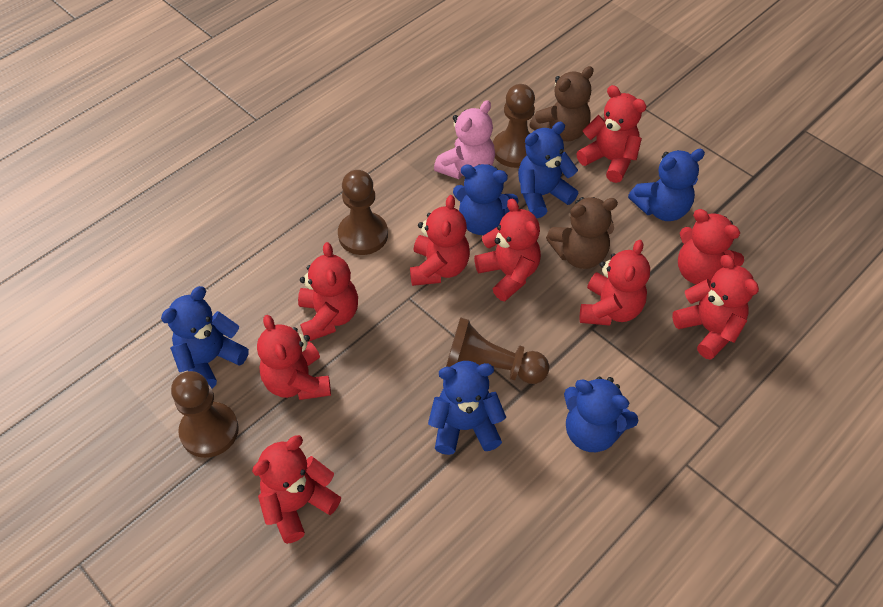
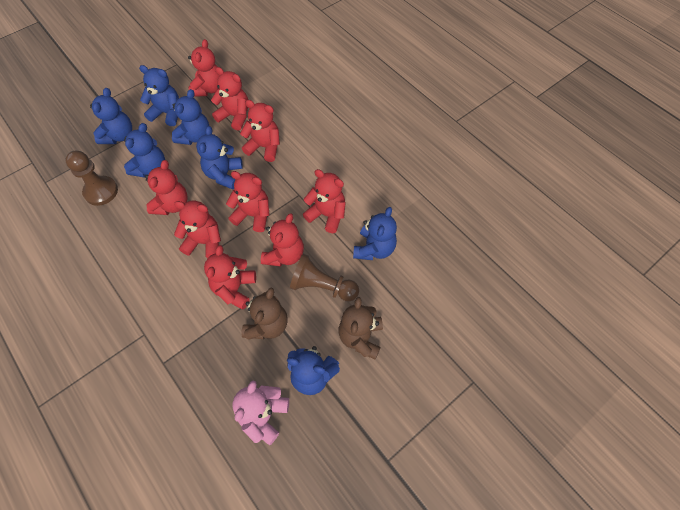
blue teddy bear: [161,286,249,389] [428,361,507,455] [453,164,519,235] [518,122,578,218] [564,377,638,452] [628,149,705,221] = 6 -> [90,88,132,144] [124,123,165,178] [139,65,179,126] [172,89,209,145] [196,126,243,189] [287,346,340,395] [353,207,397,260] = 7
brown pawn: [171,371,239,458] [338,170,388,255] [446,317,549,384] [493,84,535,168] = 4 -> [65,151,118,206] [290,254,359,301] = 2

